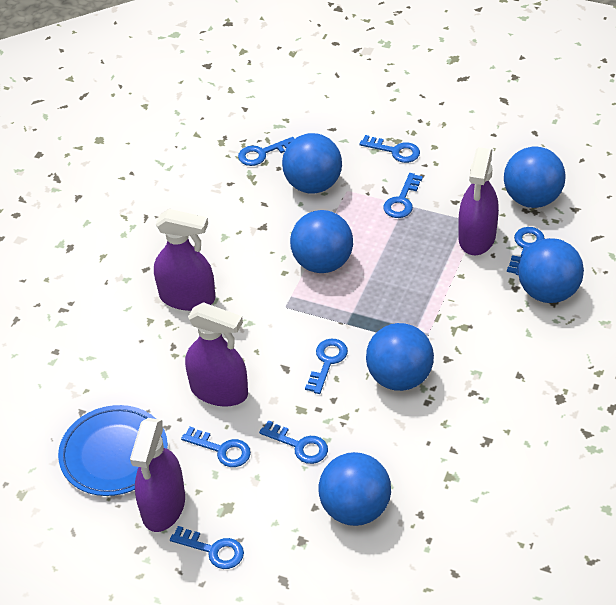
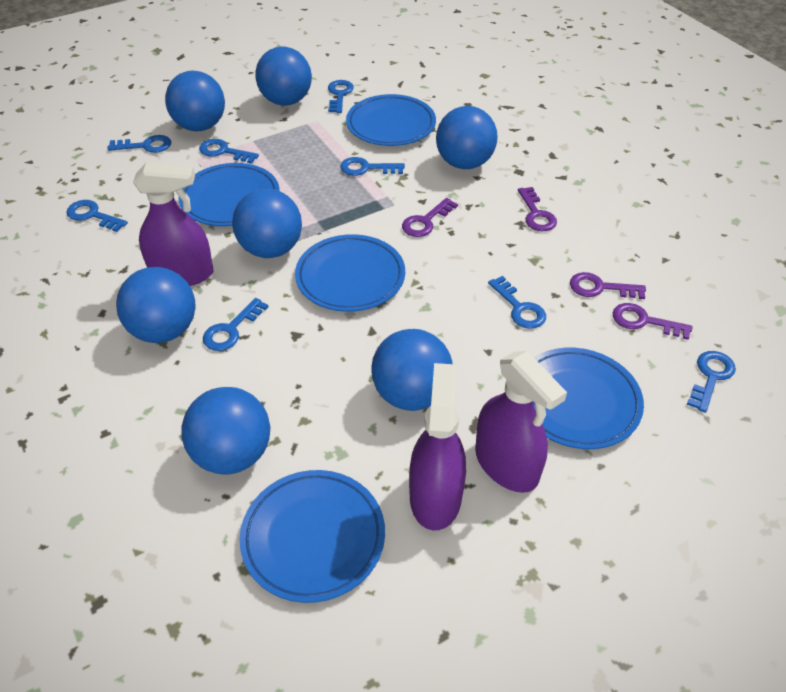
blue ball: [282,133,342,194] [290,210,353,273] [318,452,391,526] [366,323,434,391] [504,146,566,208] [518,238,584,303] = 6 -> [116,267,196,343] [165,71,225,131] [181,387,270,475] [232,189,302,258] [255,47,312,106] [371,329,453,411] [436,106,498,169] = 7
blue plate: [58,405,168,496] = 1 -> [179,163,279,226] [240,470,385,603] [295,234,405,312] [346,94,436,146] [533,348,644,449] = 5
purple key: none = 0 -> [402,198,458,237] [518,187,557,231] [570,272,646,299] [613,303,692,340] = 4
purple spray bottle: [130,418,185,532] [154,209,215,311] [185,302,248,407] [458,147,499,255] = 4 -> [133,162,213,286] [409,363,466,531] [475,351,567,493] = 3

